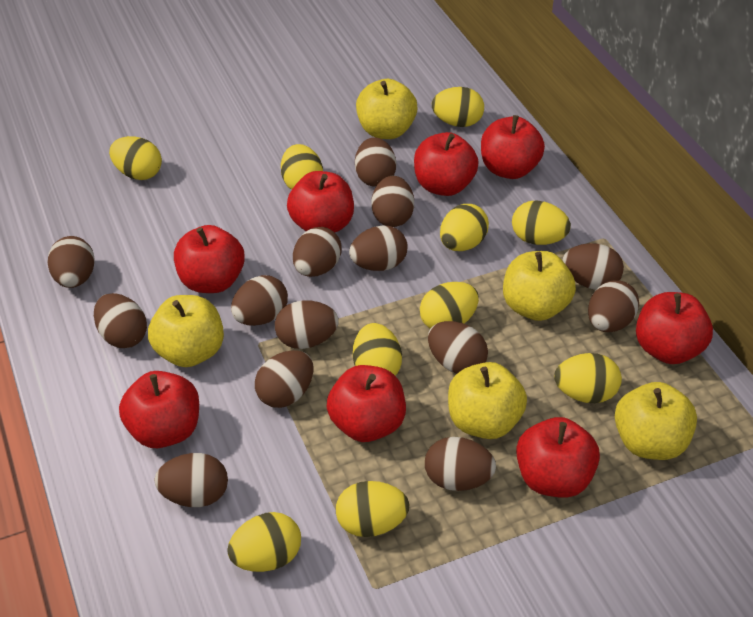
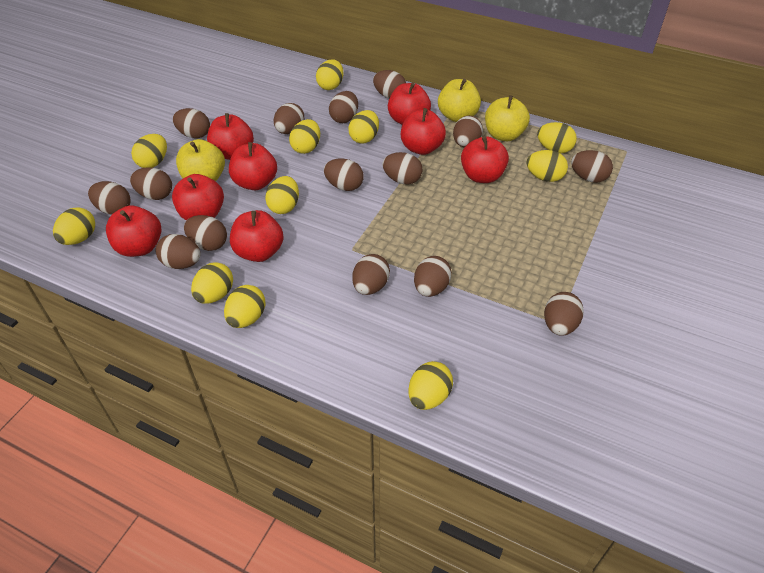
brown egg: [47,236,95,288] [94,293,147,348] [154,453,228,507] [231,275,288,326] [255,350,313,408] [275,300,339,349] [293,227,341,277] [349,225,408,271] [355,137,396,187] [371,176,414,227] [425,437,496,491] [428,321,488,374] [562,243,624,290] [588,280,639,332] = 14 -> [88,181,131,215] [130,167,172,200] [156,234,201,269] [173,108,210,139] [184,215,227,251] [274,103,304,134] [324,158,364,191] [329,91,358,123] [352,254,390,295] [373,70,406,99] [382,152,423,185] [414,256,452,297] [453,116,483,147] [544,292,584,336] [571,150,613,183] = 15
yellow apple: [148,295,224,367] [356,79,417,139] [448,362,527,439] [503,251,576,321] [615,382,697,460] = 5 -> [176,139,225,181] [438,79,481,122] [485,95,530,141] = 3
yellow egg: [109,136,162,180] [227,512,301,572] [281,144,323,190] [336,481,409,537] [353,323,402,375] [420,282,479,329] [432,87,484,127] [440,204,489,251] [512,201,571,245] [554,353,622,403] = 10 -> [53,207,95,245] [131,134,167,168] [191,262,233,304] [224,285,265,328] [265,176,299,214] [289,119,320,154] [316,59,343,90] [348,110,379,144] [408,361,453,410] [526,150,568,182] [537,122,577,153] = 11

